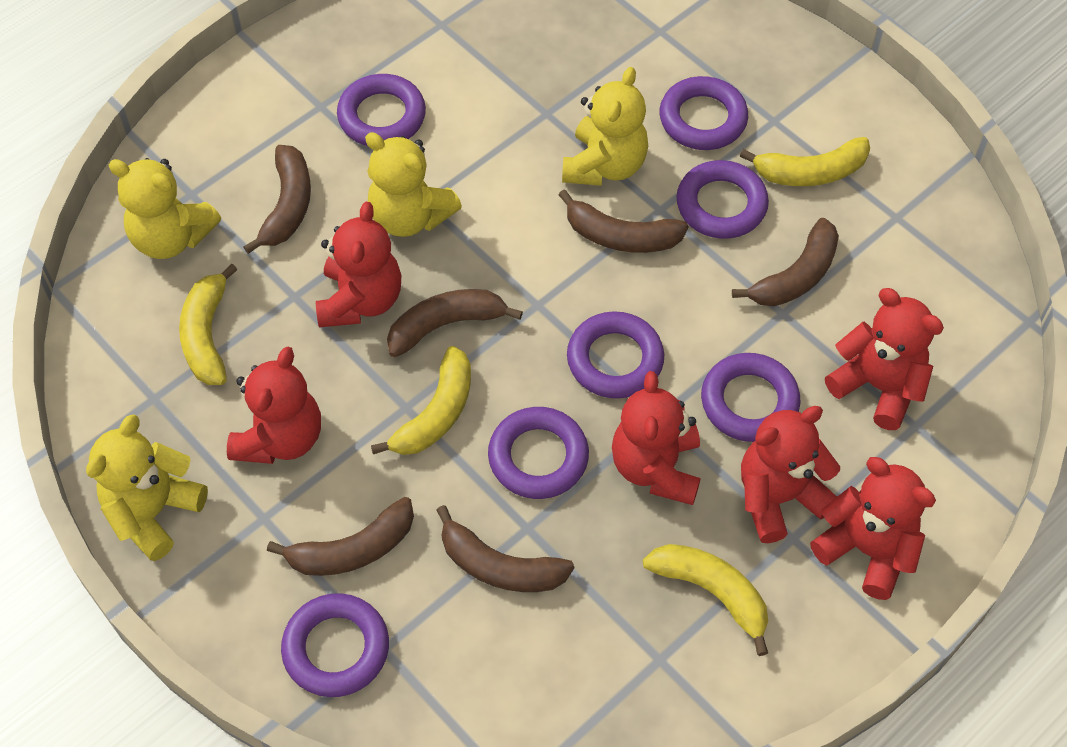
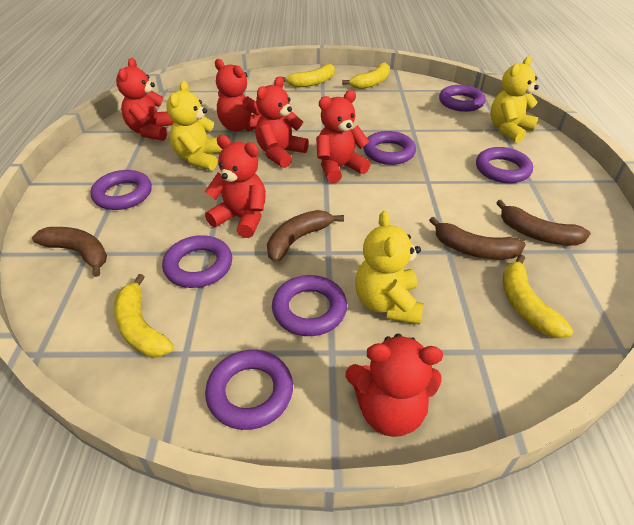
brown banana: [244,145,311,254] [267,497,414,576] [387,289,523,357] [436,505,574,592] [559,189,689,253] [732,218,839,306] = 6 -> [32,227,107,277] [267,210,344,262] [429,217,526,259] [496,200,591,246] = 4
yellow teddy bear: [86,414,208,561] [109,158,221,259] [365,132,462,237] [562,67,648,186] = 4 -> [166,81,222,171] [355,211,423,325] [490,56,539,143] = 3

